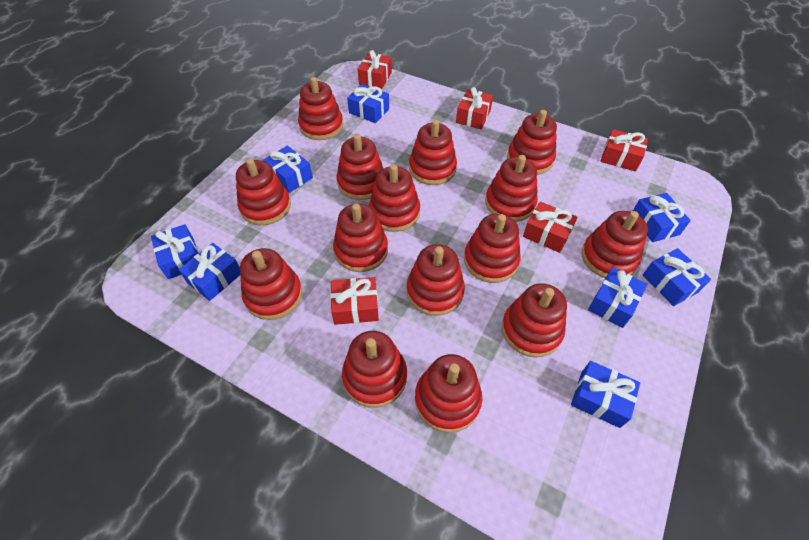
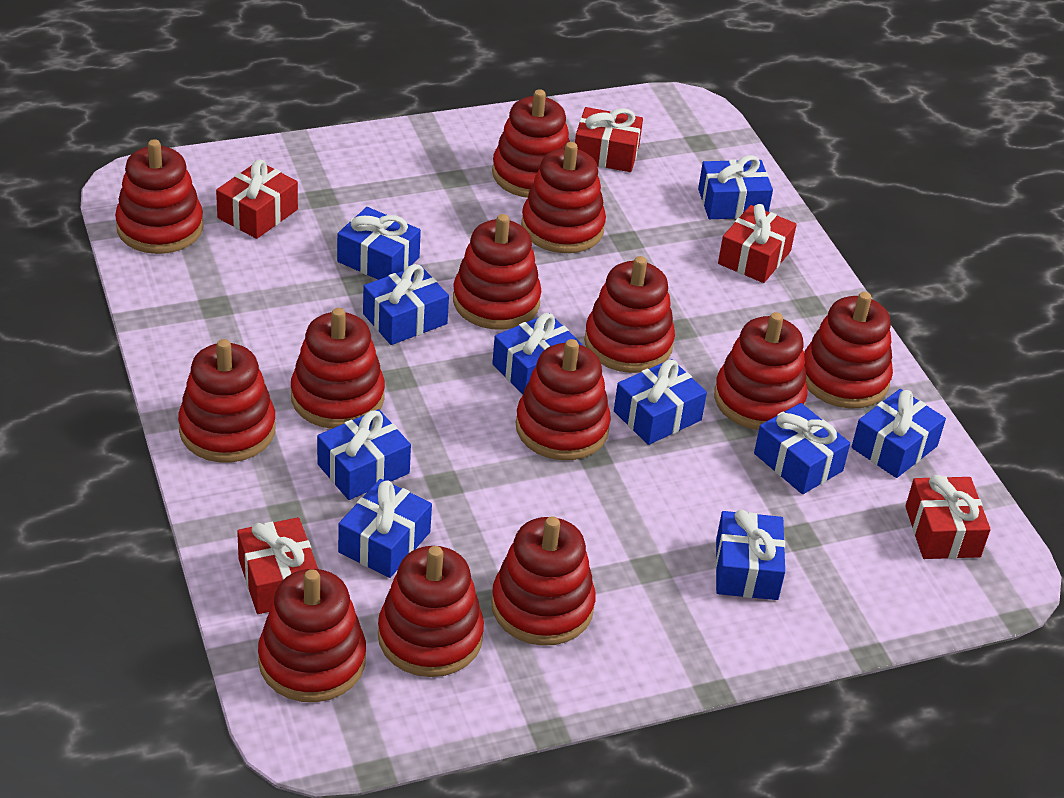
blue gift: [151,224,199,279] [179,243,240,301] [263,146,313,193] [347,84,389,123] [571,361,640,428] [588,267,648,328] [633,193,691,242] [643,248,711,306] = 8 -> [317,409,411,500] [337,207,421,280] [338,479,432,578] [363,264,449,345] [492,313,582,395] [614,359,707,445] [698,155,773,219] [715,510,785,600] [754,403,850,494] [851,389,946,478] = 10
red stacking toy: [236,158,291,225] [240,248,302,320] [298,77,343,140] [333,203,388,272] [336,134,384,200] [342,331,407,408] [369,164,420,232] [407,244,465,316] [409,119,457,185] [415,354,482,433] [464,214,521,283] [485,155,538,222] [502,283,567,358] [507,110,557,175] [582,211,648,278] = 15 -> [115,139,203,254] [178,339,276,462] [258,569,366,702] [291,308,385,429] [378,546,484,677] [453,214,541,330] [491,516,596,646] [492,89,570,198] [516,339,611,460] [521,142,606,253] [584,256,675,373] [714,312,808,430] [804,292,893,409] = 13

